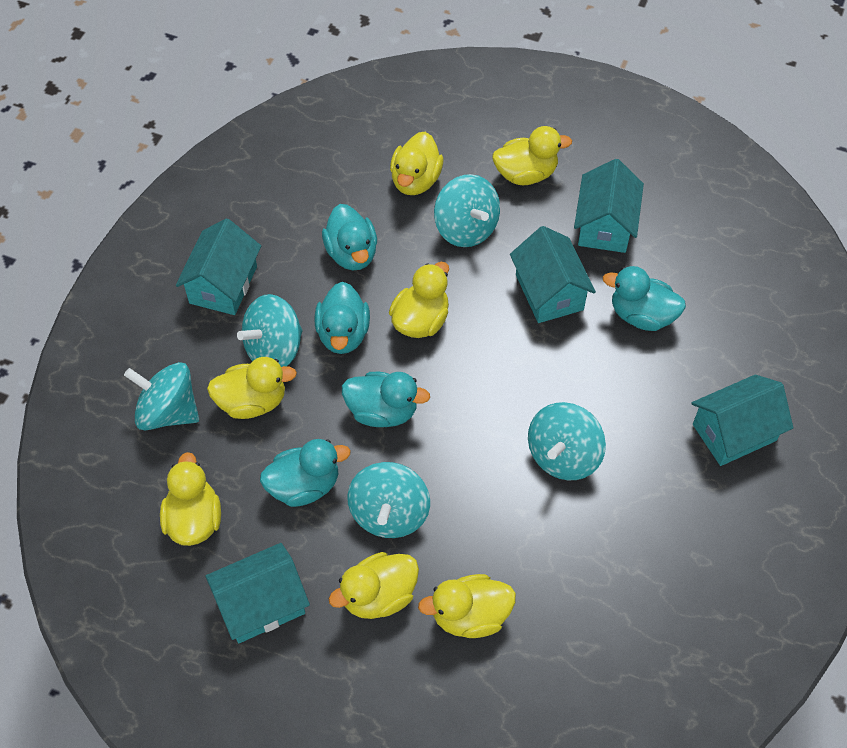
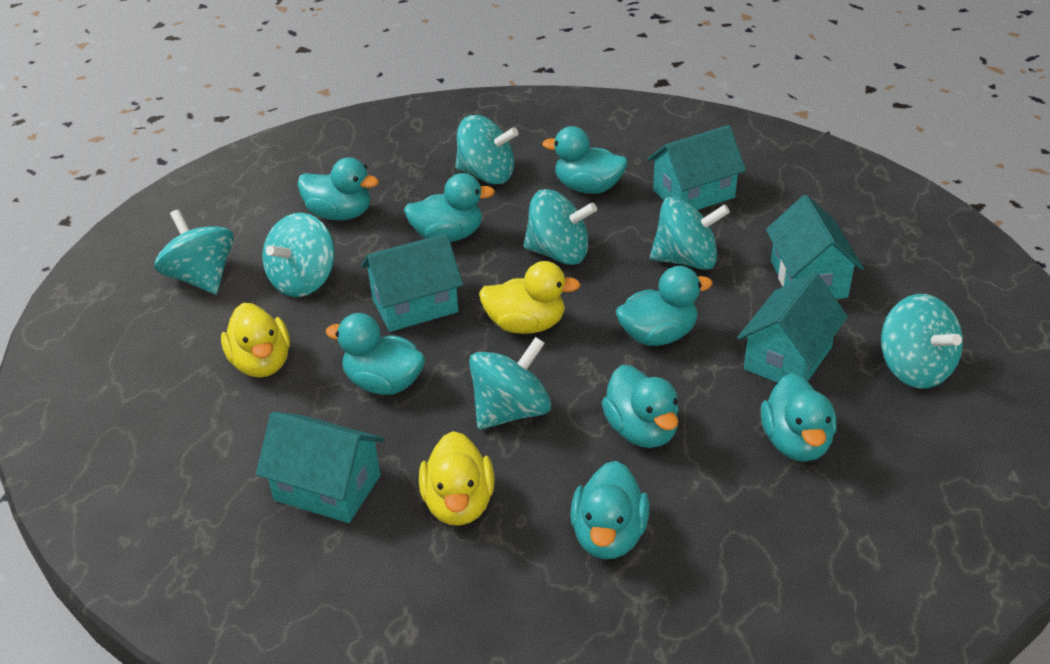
turquoise duck: [260,439,351,507] [315,282,370,354] [322,204,377,270] [342,372,430,427] [603,266,686,331] = 5 -> [297,157,379,221] [325,313,426,395] [404,173,495,242] [542,126,628,194] [570,461,650,559] [602,365,679,448] [615,266,713,346] [761,373,837,462] = 8
turquoise spinning top: [124,362,199,431] [237,294,303,367] [347,462,430,538] [434,174,500,247] [528,402,606,480] = 5 -> [155,209,234,294] [263,213,334,297] [455,115,518,184] [469,337,551,430] [523,189,597,265] [650,197,730,270] [881,294,963,388] = 7
yellow duck: [160,452,221,546] [207,357,297,419] [329,552,419,619] [389,262,449,338] [390,132,443,195] [418,574,516,638] [492,126,572,185] = 7 -> [221,303,290,378] [419,431,494,526] [479,261,581,334] = 3

